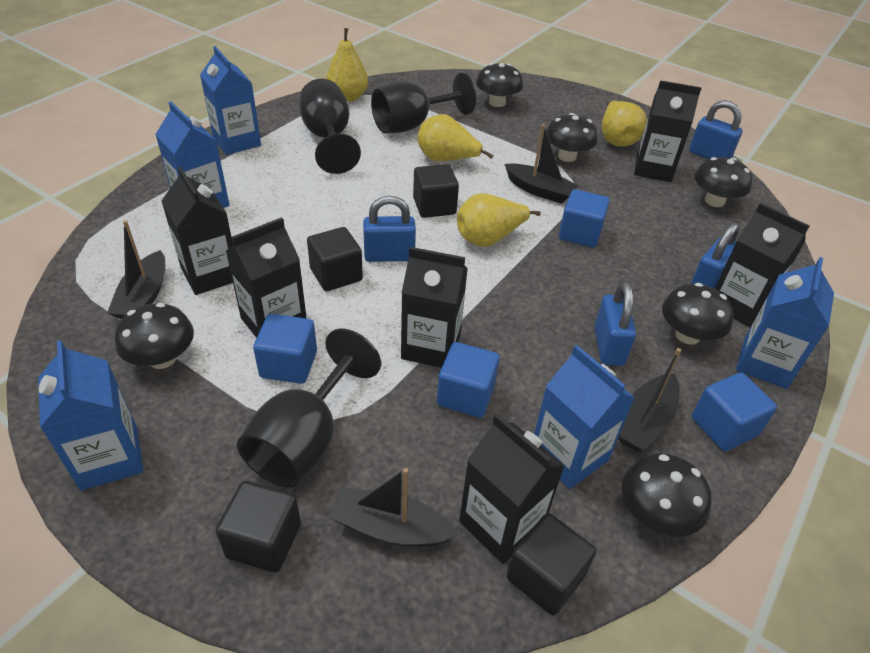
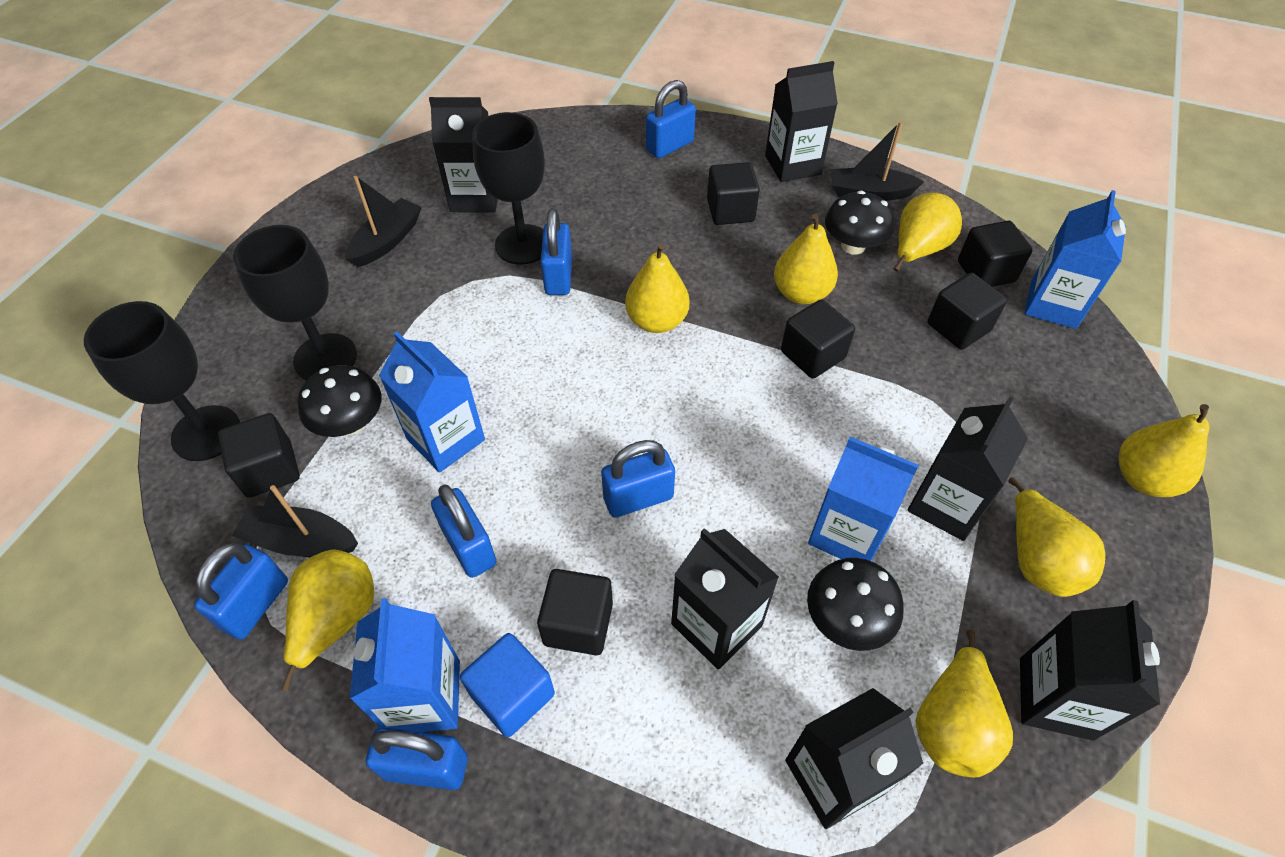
black boat: [107,220,165,319] [330,468,458,547] [505,124,579,204] [618,348,681,452] = 4 -> [232,485,358,557] [346,176,422,267] [831,121,924,201] = 3
black cube: [216,481,301,573] [307,227,363,291] [413,164,459,218] [507,513,596,615] = 4 -> [218,413,300,498] [537,569,613,655] [707,162,760,225] [781,299,855,379] [928,273,1007,350] [958,221,1032,287] = 6
black mushroom: [115,303,194,369] [476,63,523,107] [547,113,597,162] [622,453,711,537] [662,283,734,345] [694,157,752,207] = 6 -> [298,365,381,437] [807,558,904,651] [825,191,894,255] = 3
blue carton: [38,340,143,491] [155,102,229,208] [200,46,261,155] [534,345,635,489] [736,257,834,389] = 5 -> [349,598,460,732] [379,331,485,473] [808,437,919,561] [1024,190,1126,329] = 4
blue cube: [253,314,317,384] [437,342,500,418] [559,189,610,248] [692,373,777,451] = 4 -> [460,633,555,737] = 1
blue padlock: [363,196,416,262] [594,281,636,366] [689,100,743,159] [691,222,740,289] = 4 -> [194,543,288,639] [366,728,468,790] [431,484,497,578] [540,208,572,295] [601,440,675,518] [646,80,696,158] = 6
yellow pear: [326,28,368,102] [418,114,494,162] [457,193,541,247] [602,101,647,147] = 4 -> [281,549,374,691] [625,244,690,333] [774,214,838,304] [893,193,962,272] [916,630,1013,777] [1008,477,1105,597] [1118,404,1210,497] = 7

